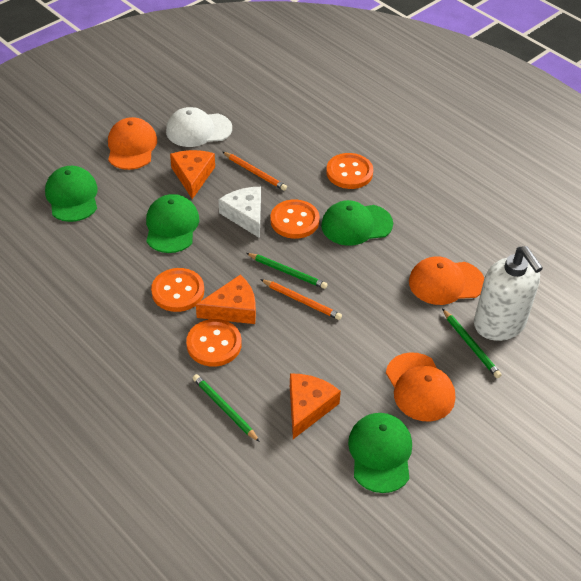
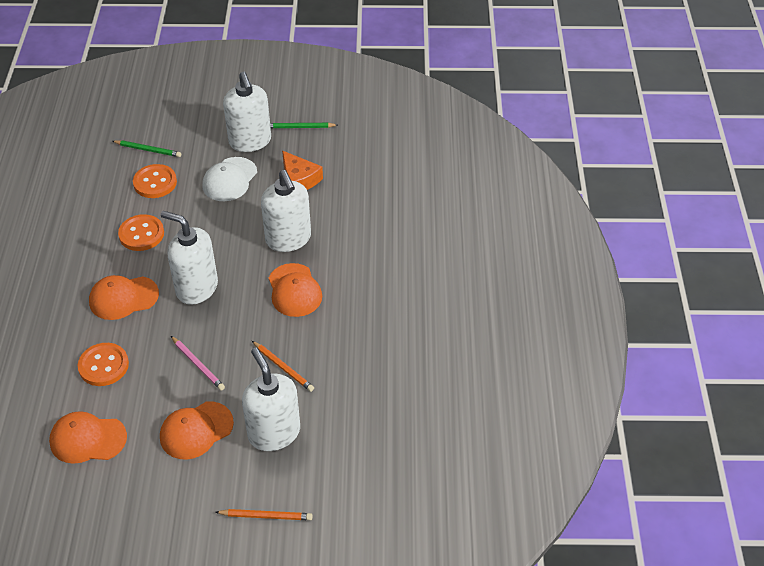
green cap: [45,166,98,222] [146,194,199,253] [321,200,393,246] [348,413,412,493] = 4 -> none = 0
green pencil: [193,374,260,442] [246,253,328,289] [442,309,502,378] = 3 -> [112,140,181,157] [270,123,338,128] = 2
orange button: [151,268,204,312] [186,319,242,366] [270,200,320,239] [326,153,373,189] = 4 -> [78,343,129,386] [118,214,164,251] [133,164,177,198] = 3
orange cap: [108,117,157,170] [386,352,455,422] [409,256,484,305] = 3 -> [49,411,127,464] [89,275,159,320] [160,401,234,459] [269,263,322,317] = 4
orange cheese: [170,150,215,199] [196,275,256,324] [290,373,341,439] = 3 -> [282,151,323,190] = 1
pink pencil: none = 0 -> [171,336,225,390] = 1
white cheese: [219,187,261,238] = 1 -> none = 0
white soap dispenser: [474,246,543,341] = 1 -> [161,211,218,305] [223,72,271,152] [242,347,300,451] [261,170,311,252] = 4

